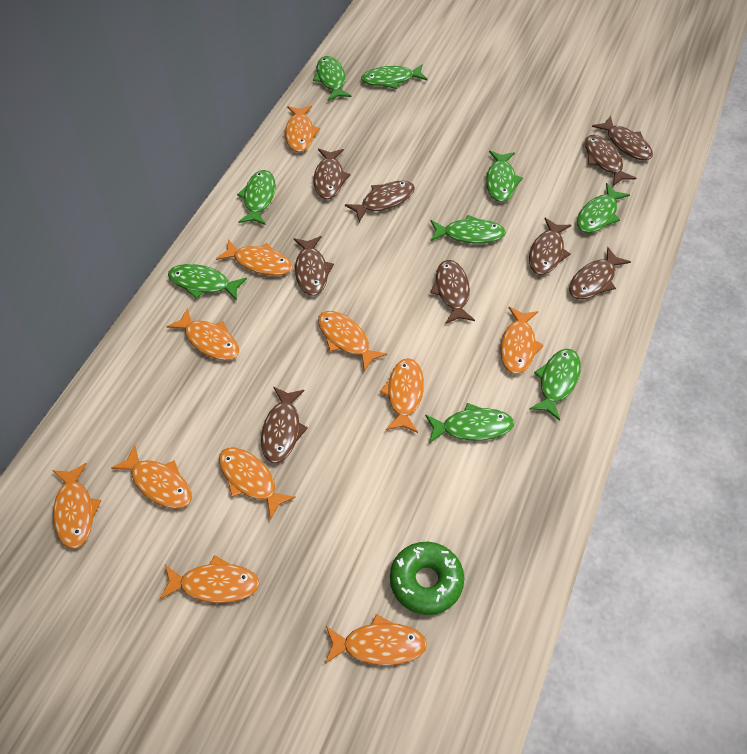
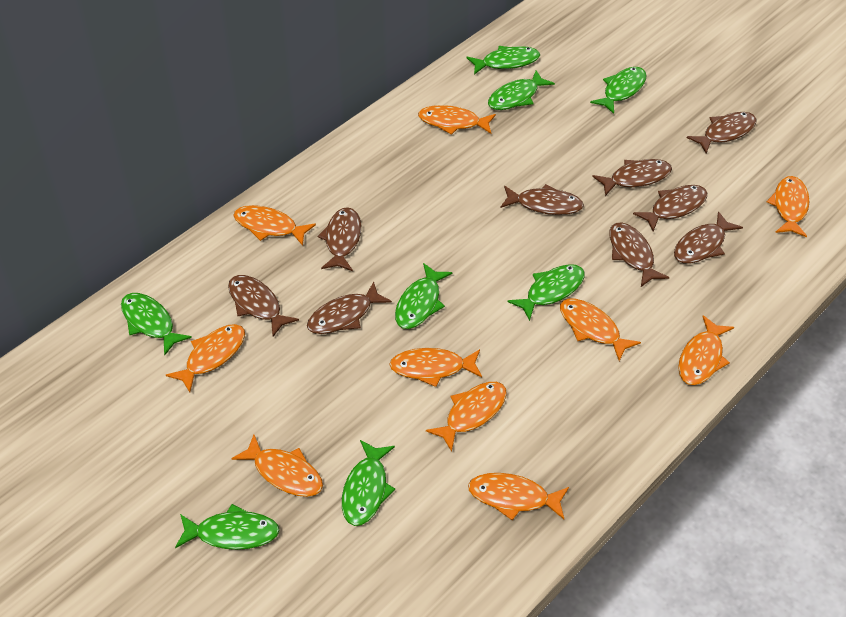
green donut: [390,542,464,615] = 1 -> none = 0
green fish: [168,264,247,301] [237,170,276,225] [313,56,352,101] [361,64,428,89] [425,403,514,443] [430,215,506,244] [486,151,523,202] [530,349,581,421] [577,183,630,233] = 9 -> [121,293,192,356] [175,504,280,550] [342,440,395,526] [395,263,452,329] [466,46,540,75] [488,70,555,110] [508,264,585,321] [590,67,646,114] = 8
orange fish: [52,463,101,549] [111,444,192,509] [159,555,259,603] [166,308,239,361] [216,239,293,276] [219,448,296,520] [285,105,320,152] [318,311,387,372] [325,614,427,666] [380,358,424,433] [500,307,544,374] = 11 -> [166,324,245,392] [231,435,323,497] [233,205,316,246] [389,348,482,387] [418,105,496,135] [426,382,507,452] [468,473,569,520] [560,299,641,361] [678,315,734,385] [767,176,810,237] = 10

